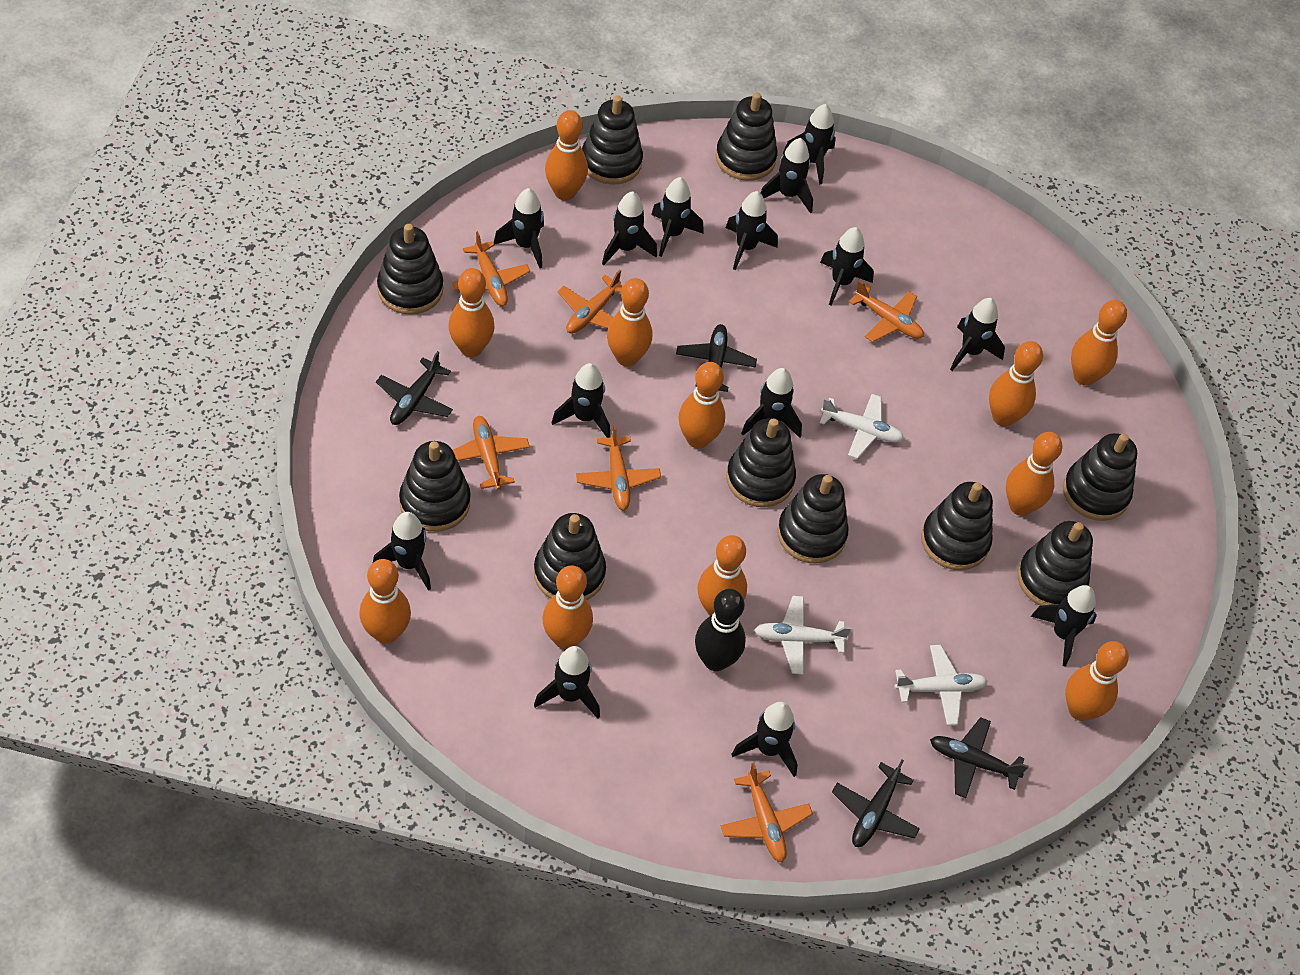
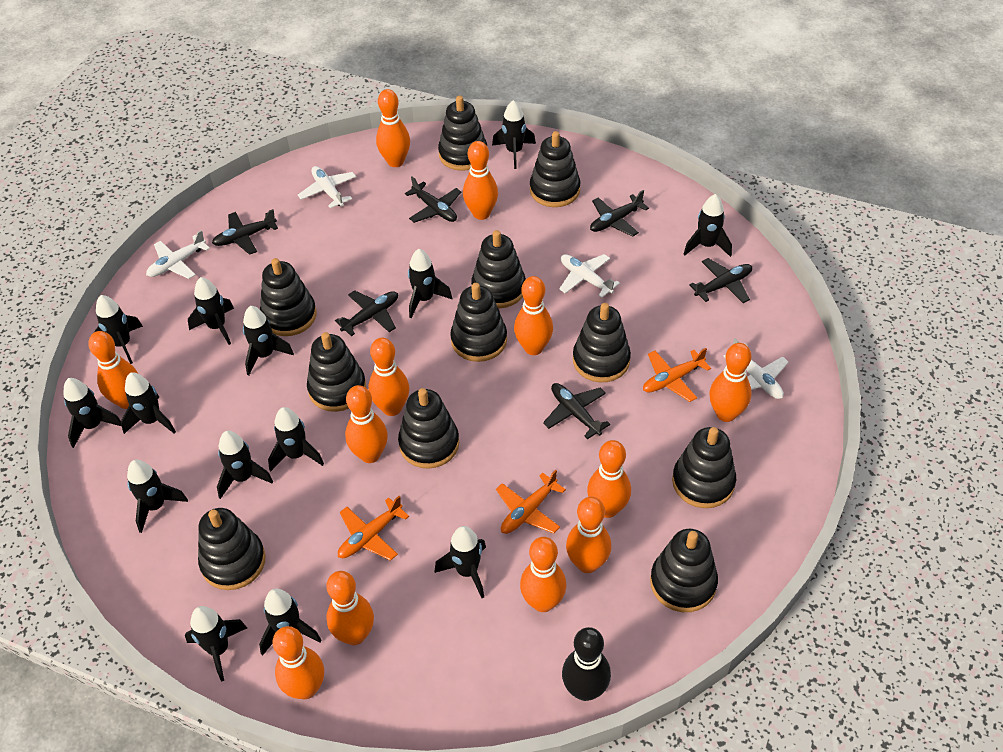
black plane: [376,351,453,425] [676,324,757,392] [832,759,920,847] [930,717,1028,798] = 4 -> [212,209,278,255] [335,290,398,336] [405,176,461,223] [543,383,610,439] [590,190,649,237] [689,258,752,303] = 6
black stacking toy: [377,224,443,314] [399,441,471,532] [534,513,606,600] [582,95,643,185] [715,92,777,181] [726,418,796,507] [777,474,848,563] [921,482,993,570] [1017,521,1093,606] [1063,433,1137,521] = 10 -> [198,508,265,590] [260,258,317,336] [307,332,366,412] [398,388,459,469] [438,96,487,171] [450,283,507,362] [471,230,526,308] [530,131,580,207] [573,303,631,382] [650,529,718,612] [672,427,736,508] = 11
orange bowling pin: [359,559,411,644] [448,268,495,357] [542,565,593,649] [545,110,588,201] [607,278,652,366] [678,362,725,449] [698,535,747,616] [989,341,1043,427] [1006,432,1063,516] [1065,641,1129,721] [1071,300,1127,386] = 11 -> [88,331,138,409] [272,626,324,699] [326,571,374,645] [345,385,388,463] [368,338,409,416] [376,89,410,167] [463,141,498,220] [514,276,553,355] [520,537,566,612] [566,497,611,573] [587,440,631,518] [709,343,752,422] = 12
orange plane: [452,231,530,306] [453,416,530,490] [558,270,623,334] [576,425,661,510] [721,763,813,862] [849,280,924,342] = 6 -> [338,496,409,561] [496,470,566,534] [643,348,711,402] = 3
white plane: [754,596,851,675] [819,394,904,459] [894,645,988,725] = 3 -> [146,230,210,279] [298,166,356,208] [559,254,620,298] [724,338,789,399] = 4

